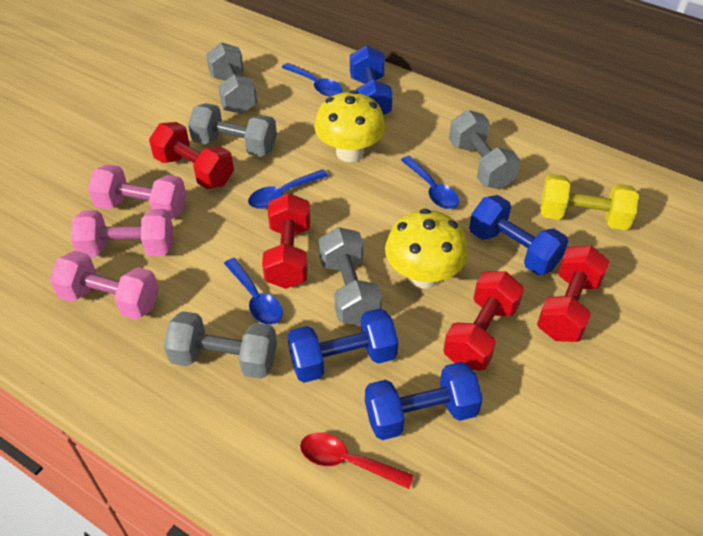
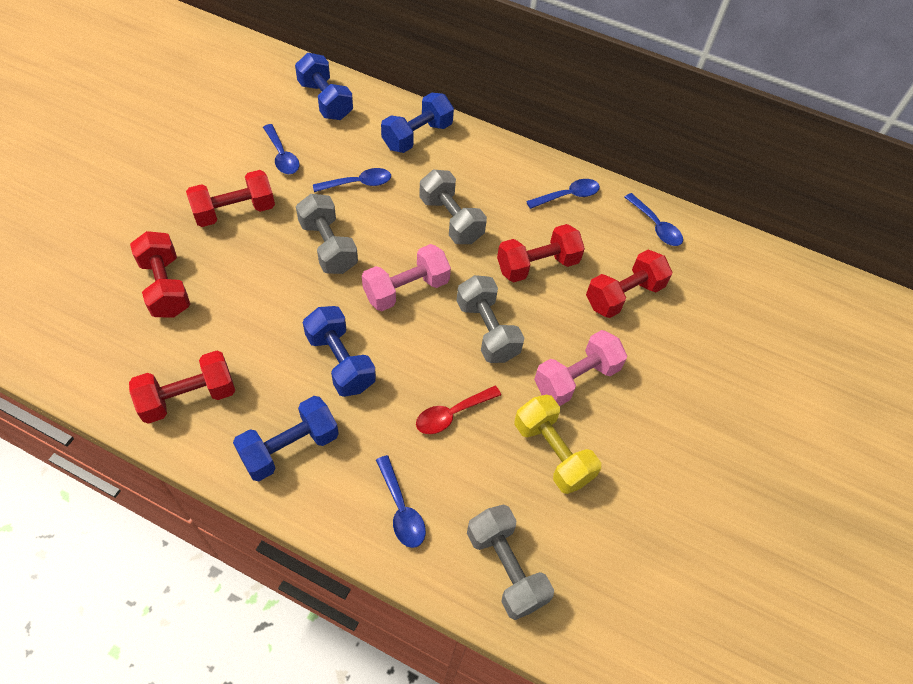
blue spoon: [224,258,283,325] [248,169,328,209] [282,63,342,97] [401,156,459,209] = 4 -> [263,124,299,174] [313,168,391,192] [376,455,426,548] [526,179,600,209] [625,193,683,246] = 5
grey dumbbell: [164,311,277,379] [188,103,277,157] [206,42,257,114] [318,227,382,326] [449,110,520,189] = 5 -> [296,194,358,274] [419,170,487,244] [457,275,524,363] [467,504,554,620] = 4
pink dumbbell: [49,251,159,320] [71,209,173,257] [88,164,186,219] = 3 -> [362,244,451,311] [534,330,627,406] = 2
red dumbbell: [149,122,234,189] [262,193,310,289] [443,271,524,371] [537,246,610,342] = 4 -> [129,351,235,424] [130,231,190,318] [186,170,275,227] [497,224,585,282] [586,250,672,318] = 5
yellow mushroom: [314,90,386,162] [385,209,468,289] = 2 -> none = 0

